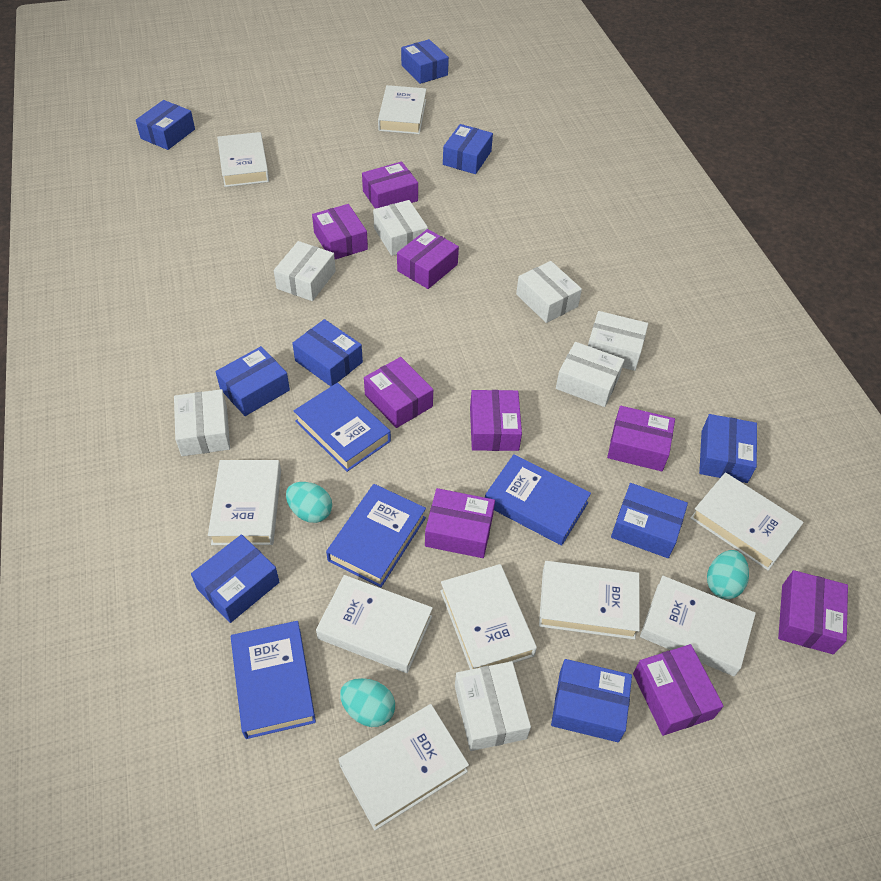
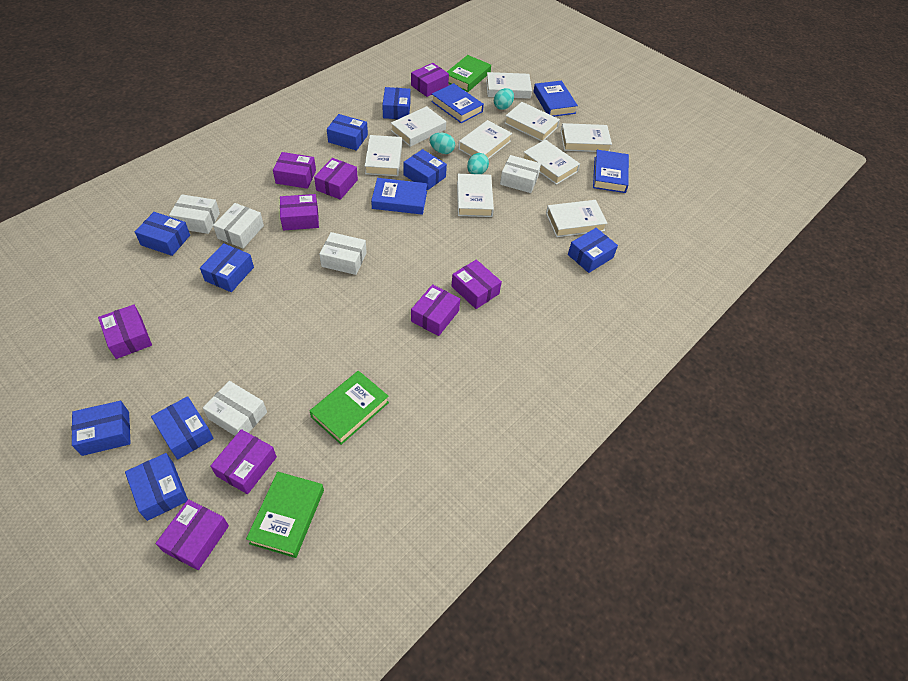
green book: none = 0 -> [246,472,324,558] [310,371,389,445] [447,55,491,92] = 3
white box: [174,389,230,456] [274,241,336,301] [373,200,428,256] [455,661,531,751] [516,261,582,323] [556,342,624,407] [588,311,648,371] = 7 -> [169,194,220,234] [203,381,267,436] [213,203,264,248] [319,232,367,275] [500,155,541,193] = 5

